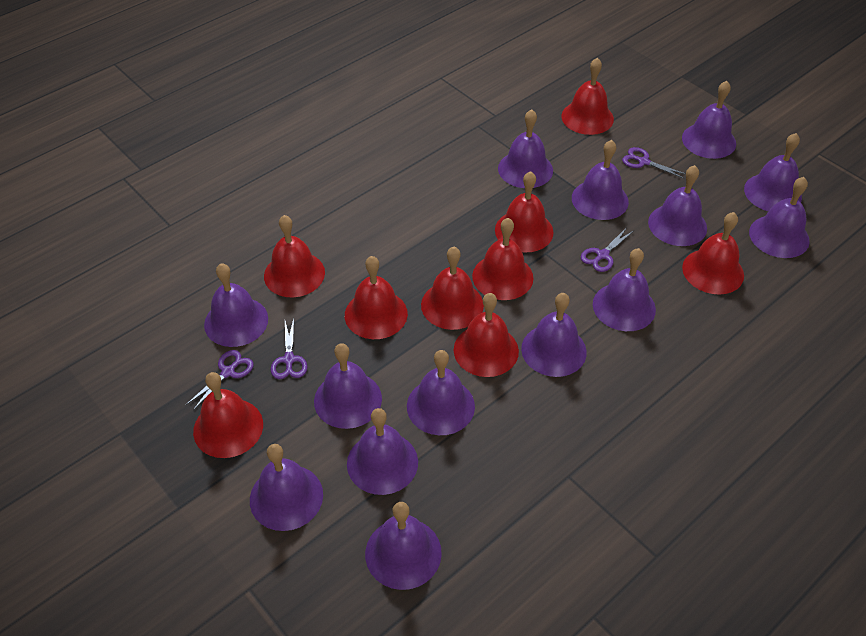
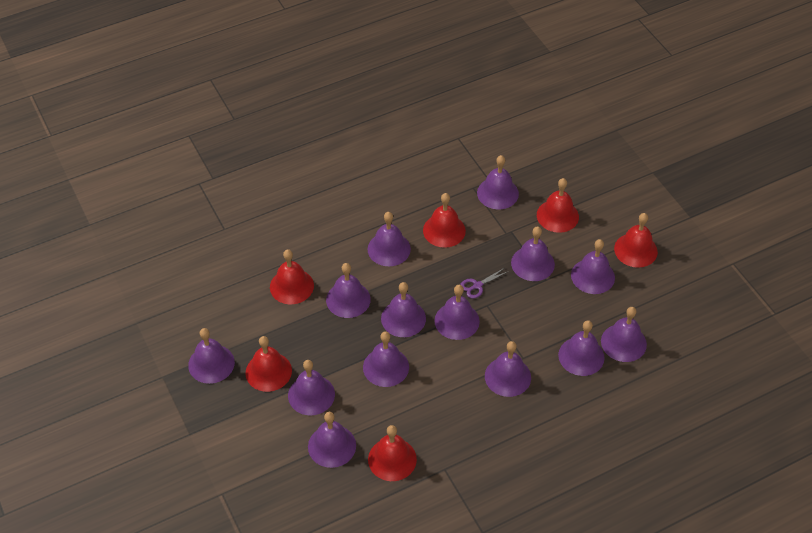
purple scissors: [186,350,254,410] [271,318,308,379] [581,227,633,272] [622,147,686,178] = 4 -> [460,268,509,299] = 1
red bell: [193,372,263,458] [264,215,325,297] [345,256,408,339] [421,247,484,330] [454,293,519,377] [472,218,533,300] [495,171,554,253] [561,58,614,135] [682,212,744,295] = 9 -> [245,336,292,392] [270,249,314,304] [368,425,417,481] [423,193,466,248] [537,178,579,233] [614,213,658,268] = 6

